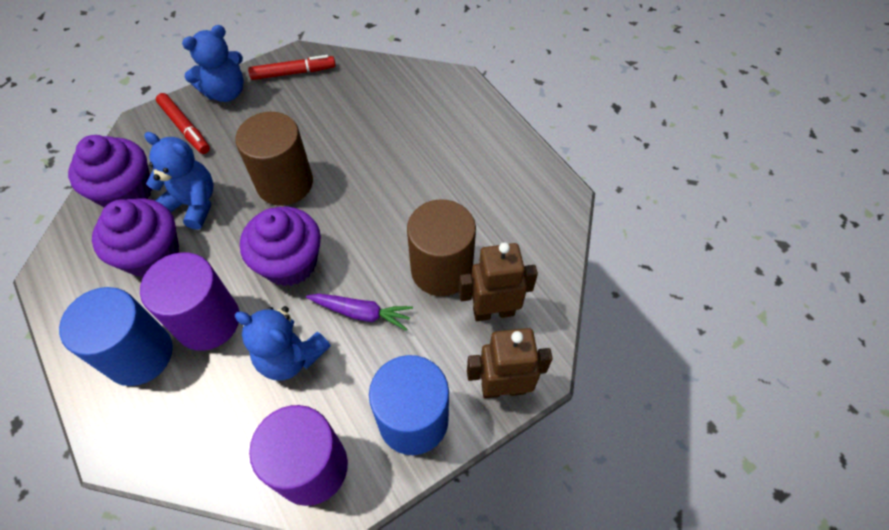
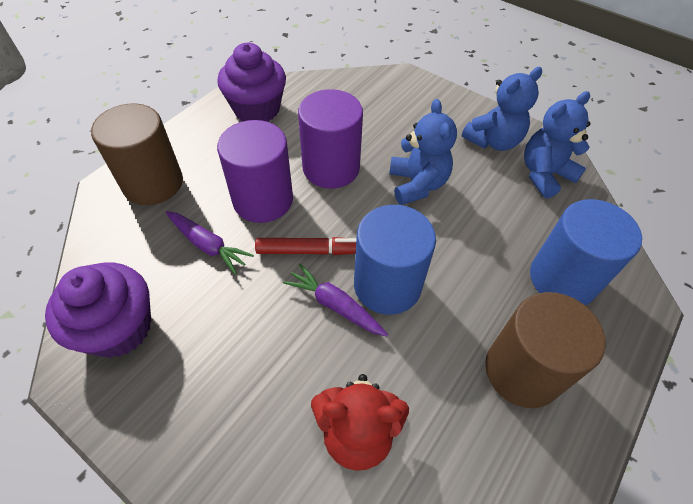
brown robot: [459,242,538,321] [467,328,553,398] = 2 -> none = 0
purple carrot: [306,294,413,331] = 1 -> [166,211,254,274] [283,263,388,337] = 2
purple cupcake: [68,135,152,207] [92,199,179,278] [240,207,321,286] = 3 -> [45,262,151,358] [217,43,286,122] = 2
red marker: [156,93,210,154] [248,55,336,80] = 2 -> [255,237,357,255] = 1
red teddy bear: none = 0 -> [311,374,409,471] = 1

